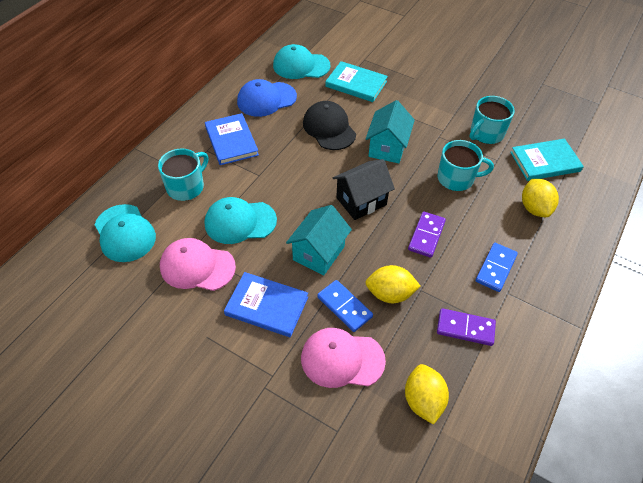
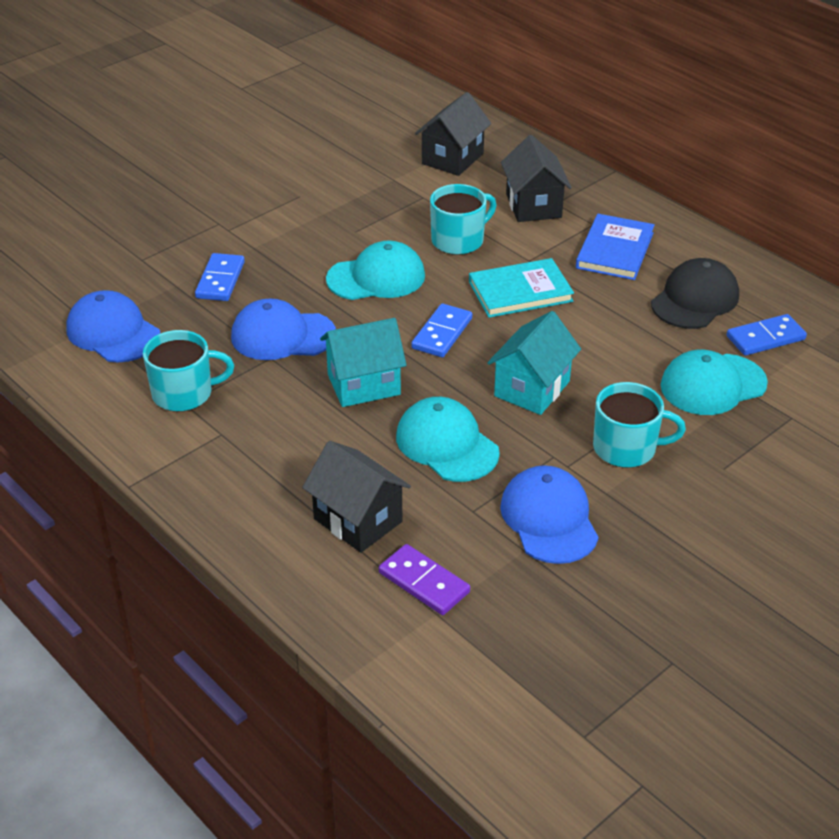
black house: [333,159,395,220] = 1 -> [302,441,411,553] [415,92,491,176] [501,135,572,222] = 3
blue book: [205,113,259,165] [224,272,308,337] = 2 -> [576,214,655,280] = 1
blue cap: [237,79,297,117] = 1 -> [66,290,160,362] [231,299,336,360] [500,465,599,564] = 3
blue domino: [317,280,373,332] [476,243,518,292] = 2 -> [195,253,245,301] [411,303,472,357] [727,314,807,356] = 3
pink cap: [160,238,236,291] [301,328,386,388] = 2 -> none = 0
purple domino: [408,211,446,258] [437,308,496,346] = 2 -> [379,544,470,615] = 1
turquoise book: [325,61,388,102] [510,139,584,181] = 2 -> [469,258,574,318] = 1
yellow lemon: [365,265,421,303] [405,364,449,425] [522,179,559,217] = 3 -> none = 0

